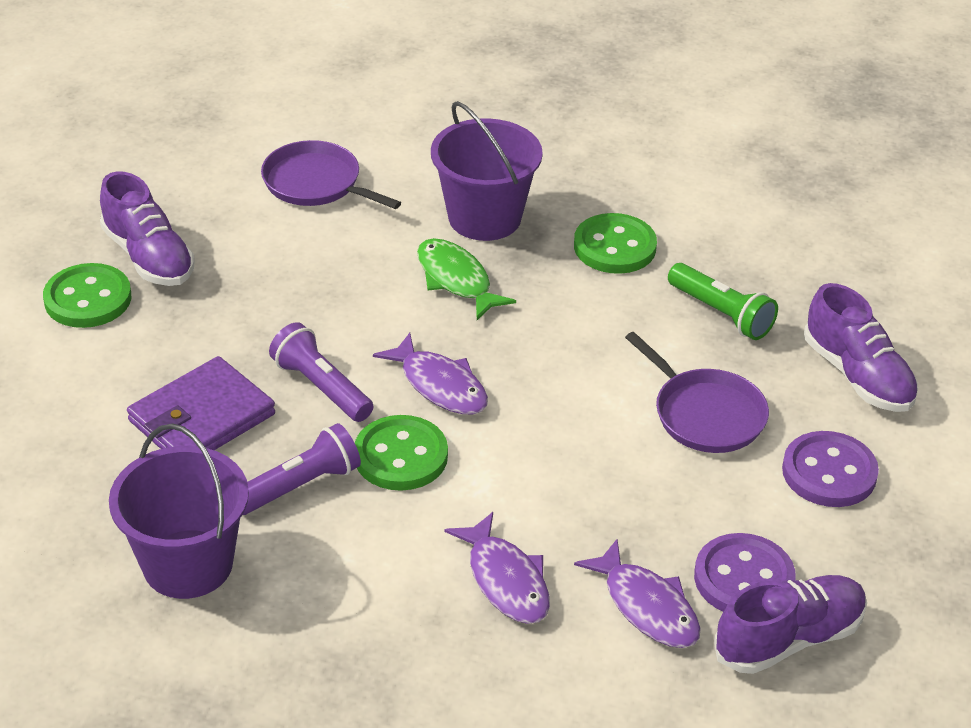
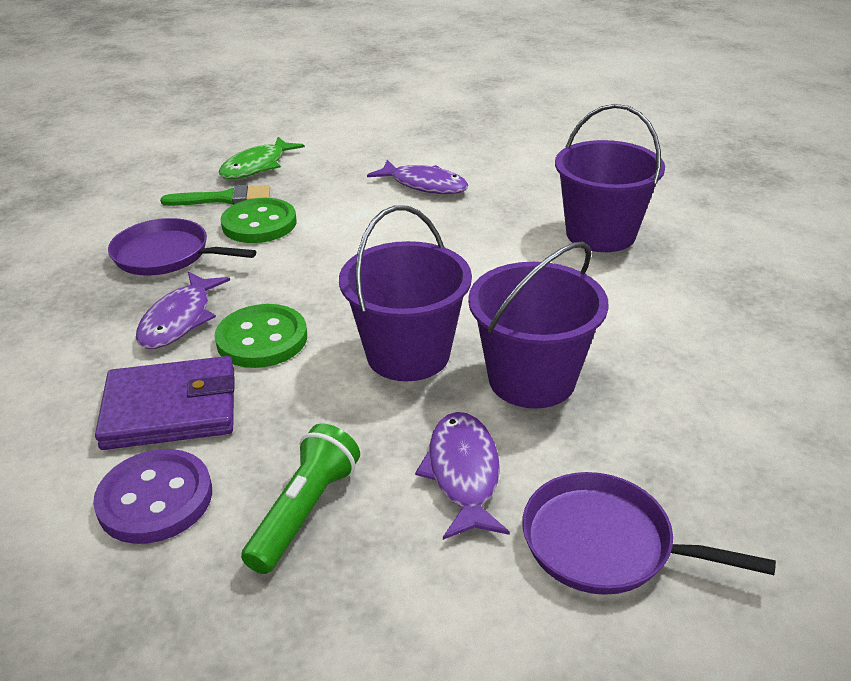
green brush: none = 0 -> [160,185,270,206] = 1
green button: [43,263,131,328] [355,415,448,491] [574,213,657,274] = 3 -> [215,304,307,368] [221,198,297,243] = 2
purple bucket: [109,423,249,599] [431,101,543,241] = 2 -> [339,205,472,381] [468,242,609,408] [555,104,665,252] = 3
purple button: [694,533,796,612] [782,431,879,507] = 2 -> [93,449,212,544] = 1
purple flashlight: [243,423,361,515] [269,322,373,422] = 2 -> none = 0
purple shoe: [100,171,195,286] [714,575,867,674] [804,283,919,412] = 3 -> none = 0

